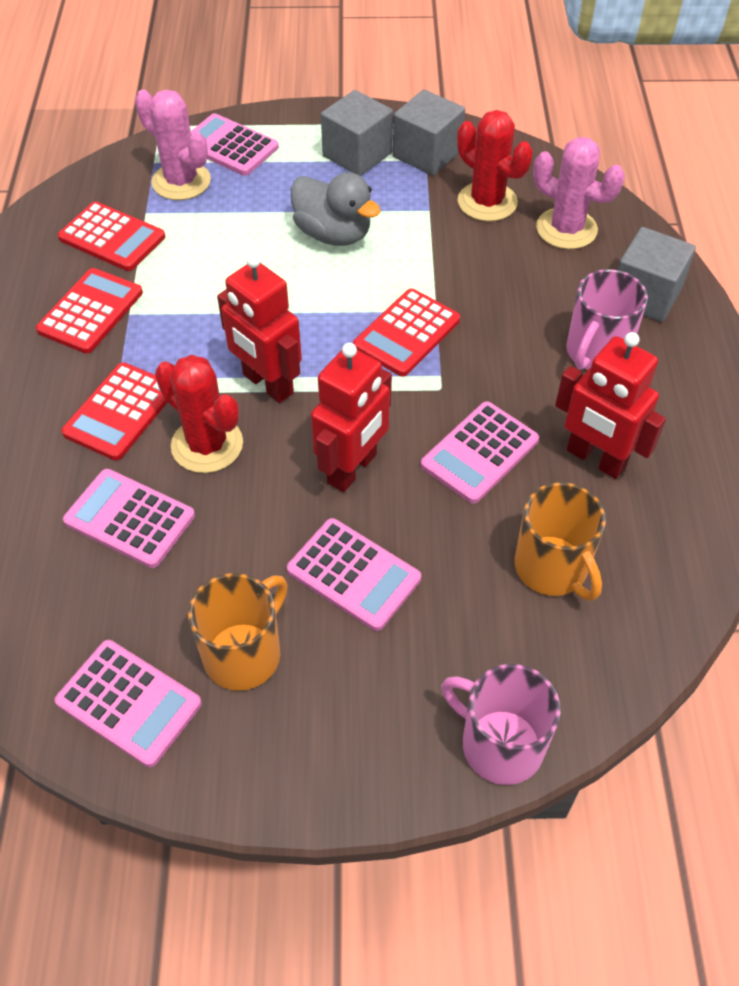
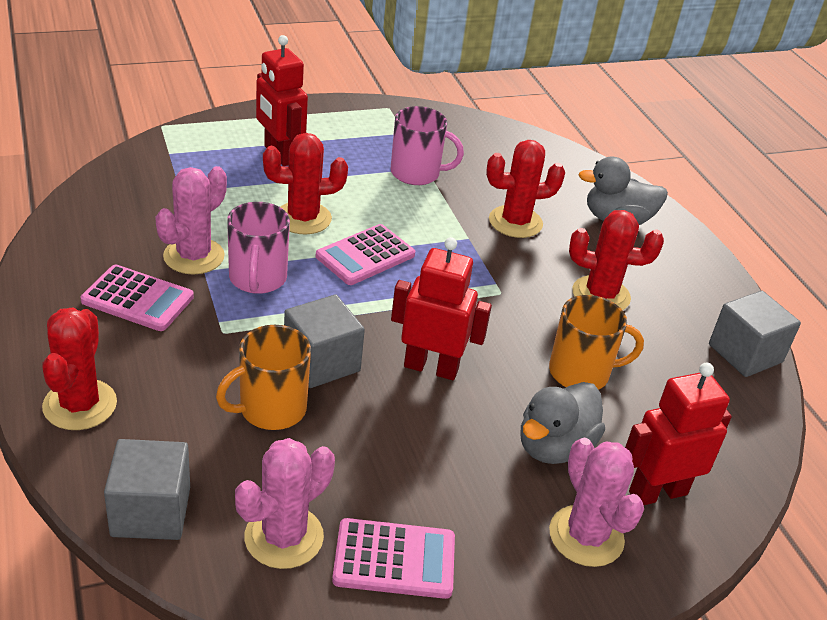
grey duck: [291,172,381,246] = 1 -> [521,382,605,464] [579,156,668,225] = 2
pink cactus: [135,89,211,200] [533,137,625,249] = 2 -> [155,166,227,275] [235,438,335,569] [549,438,644,567] = 3
pink calculator: [55,640,202,767] [63,469,195,568] [191,113,279,176] [287,518,421,631] [421,401,539,504] = 5 -> [81,265,194,331] [316,224,415,285] [332,518,455,599] = 3
red cactus: [155,355,243,473] [457,110,533,222] = 2 -> [42,308,117,430] [263,133,348,234] [486,140,565,238] [569,210,664,310] = 4
red calculator: [36,268,143,354] [58,201,165,271] [61,362,168,461] [353,289,460,377] = 4 -> none = 0

